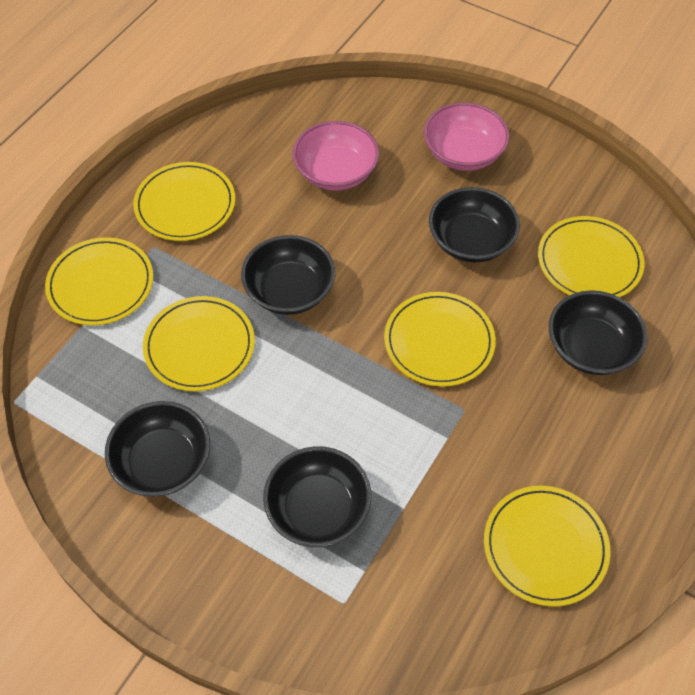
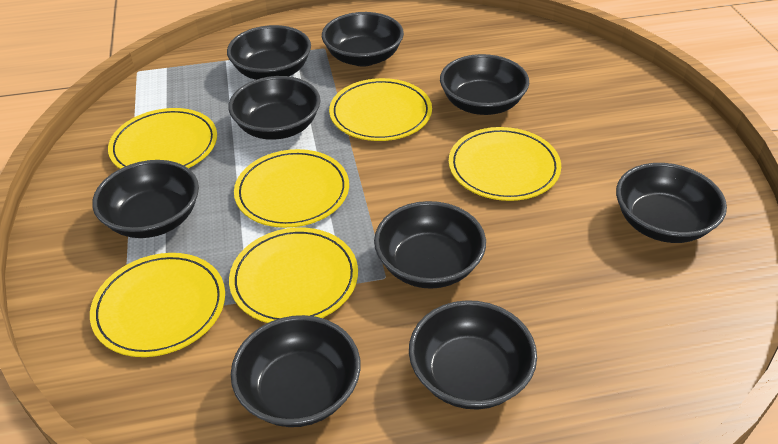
black bowl: [105,401,210,497] [241,235,335,315] [263,447,371,547] [429,187,520,262] [549,290,647,375] = 5 -> [92,160,199,238] [227,25,311,80] [228,76,320,140] [231,315,361,427] [322,12,404,67] [374,201,486,289] [409,300,537,410] [440,54,529,115] [616,163,727,243] = 9
pink bowl: [293,121,379,191] [424,102,510,171] = 2 -> none = 0

